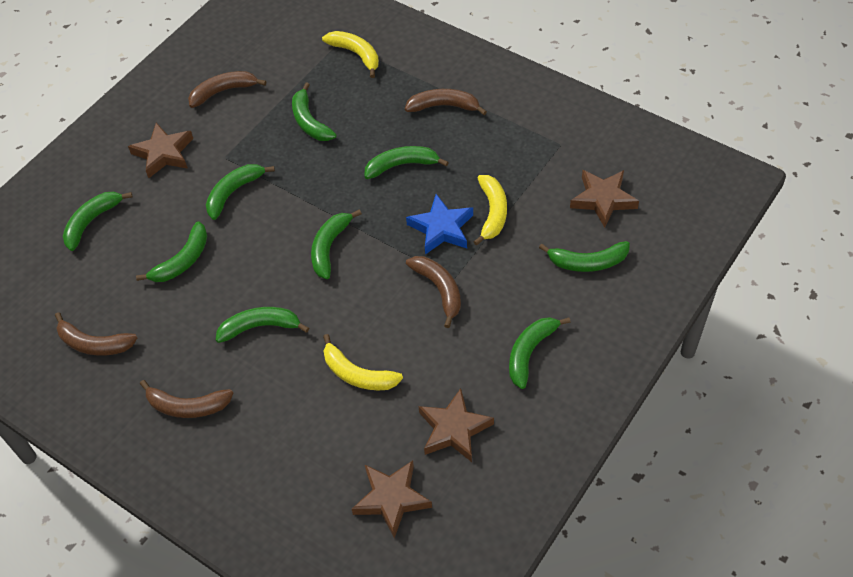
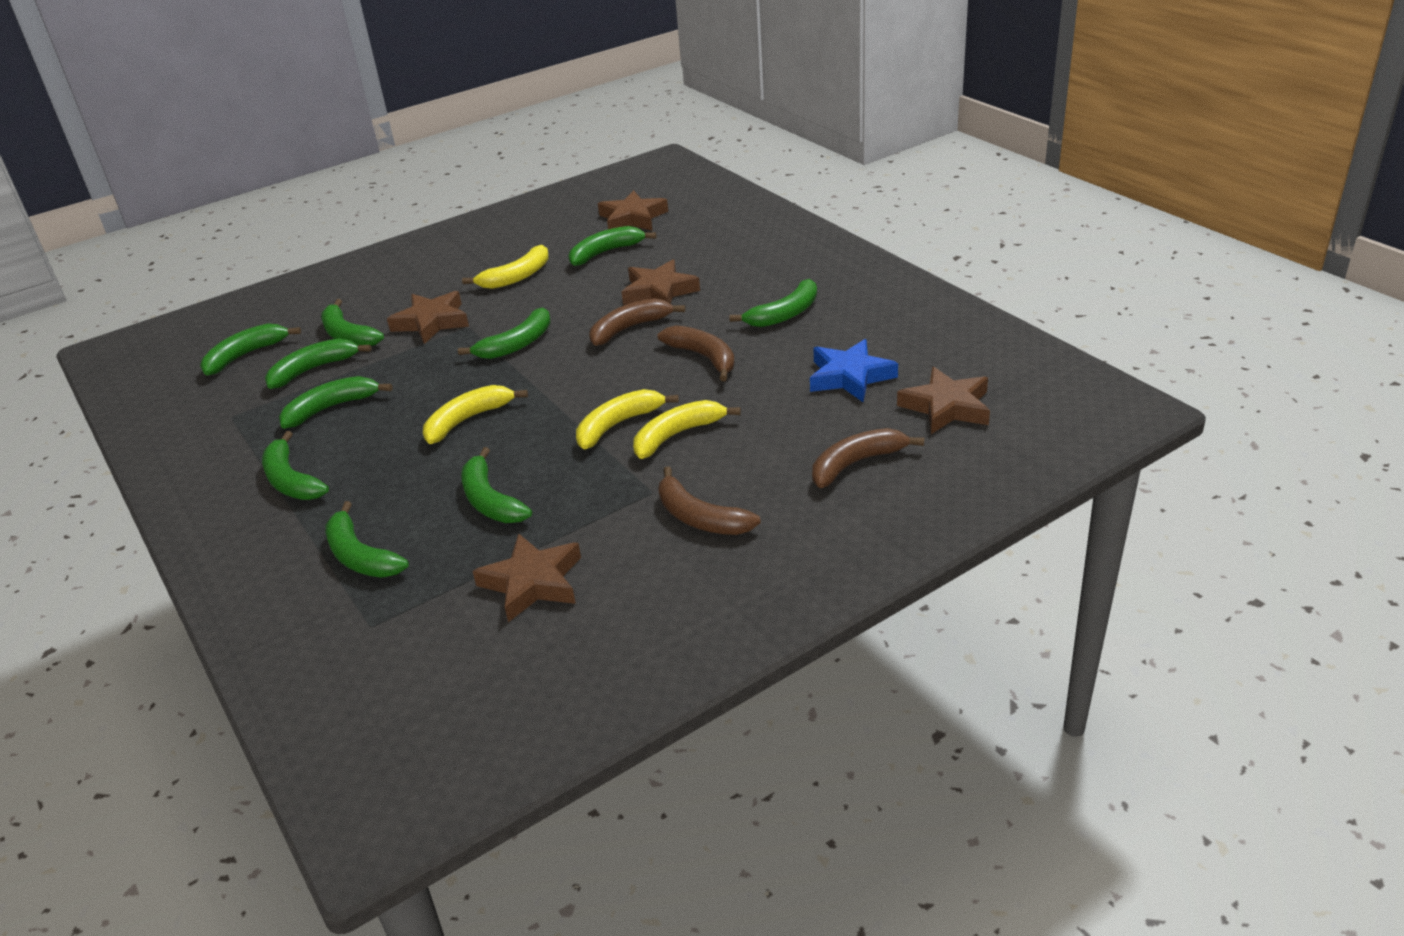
brown banana: [55,312,137,356] [140,380,233,418] [188,71,266,108] [405,89,487,115] [406,256,461,328] = 5 -> [589,298,686,346] [658,326,735,381] [659,466,761,535] [812,428,925,488] = 4
brown star: [128,123,193,178] [352,460,432,538] [419,388,494,462] [570,170,639,228] = 4 -> [387,291,469,344] [473,533,581,622] [598,190,668,231] [622,259,700,305] [897,367,990,434] = 5
green banana: [63,192,132,251] [136,221,207,282] [206,164,275,220] [216,307,309,343] [292,82,336,141] [311,209,362,279] [365,146,449,179] [509,317,571,389] [539,241,630,272] = 9 -> [200,323,301,376] [262,431,329,500] [265,338,371,389] [279,376,392,429] [321,299,384,346] [325,501,409,578] [458,307,551,359] [461,447,532,523] [569,226,656,266] [730,279,817,327] = 10
yellow banana: [322,31,379,78] [323,334,403,390] [473,175,507,246] = 3 -> [423,385,528,444] [462,245,549,289] [576,389,679,450] [633,400,741,459] = 4

